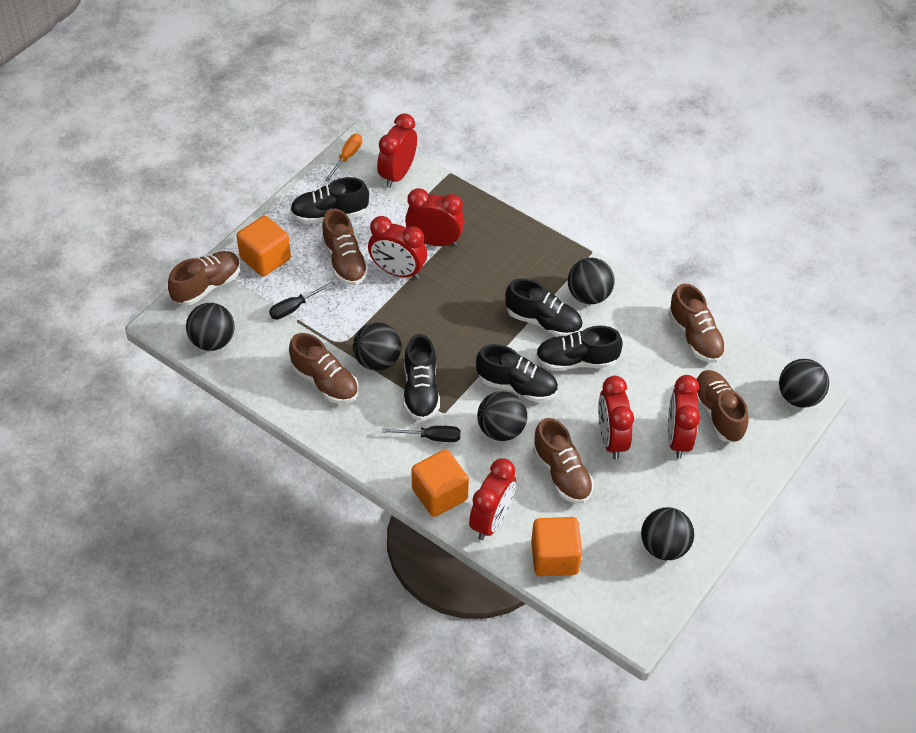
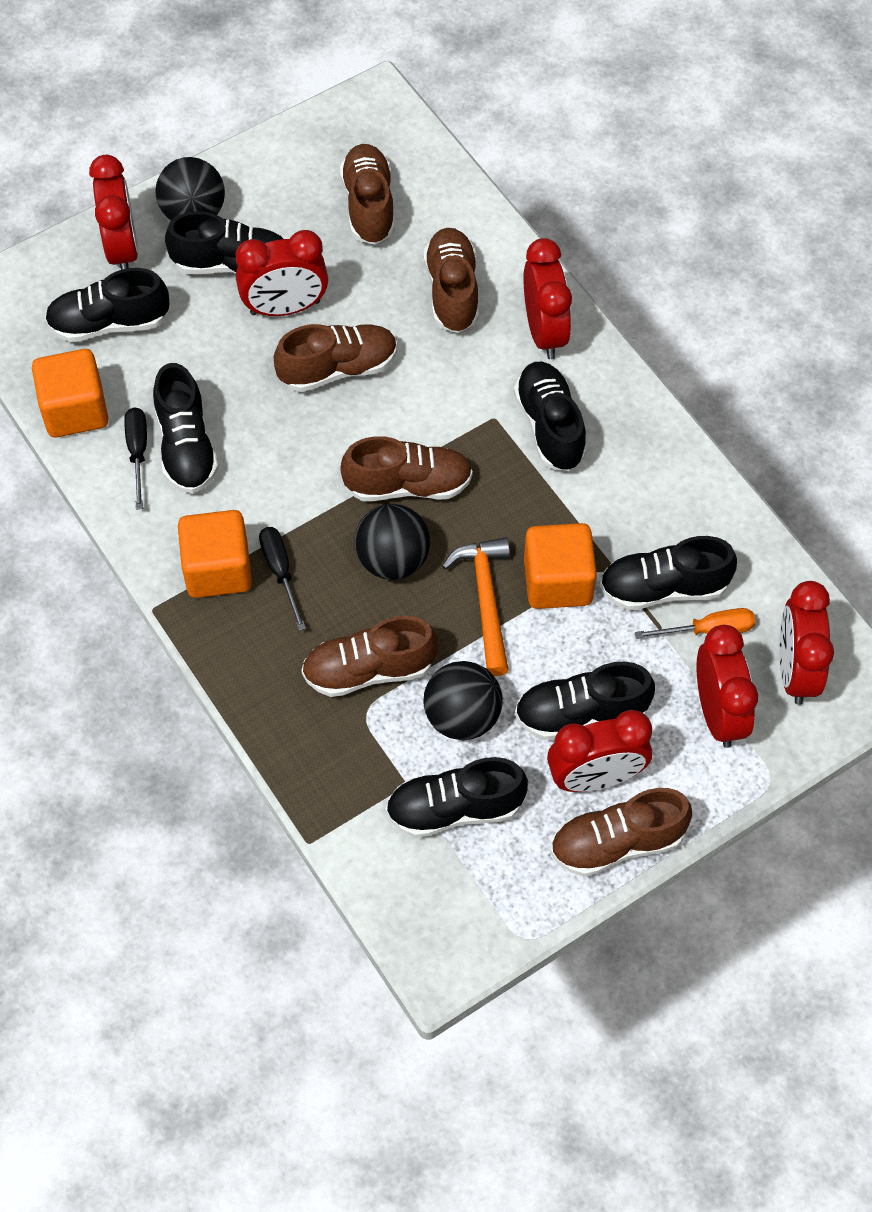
black ball: [186,303,235,351] [353,322,401,371] [477,391,527,441] [568,258,615,304] [641,507,694,560] [779,359,829,408] = 6 -> [155,157,225,220] [354,504,430,580] [423,661,503,740] = 3
black shoe: [290,177,369,224] [403,334,440,421] [476,344,558,402] [505,278,583,337] [536,326,623,371] = 5 -> [45,268,169,342] [153,363,218,493] [165,211,283,274] [386,757,528,838] [514,362,587,471] [515,662,655,740] [600,536,737,610] = 7
orange hammer: none = 0 -> [442,537,510,676] = 1

